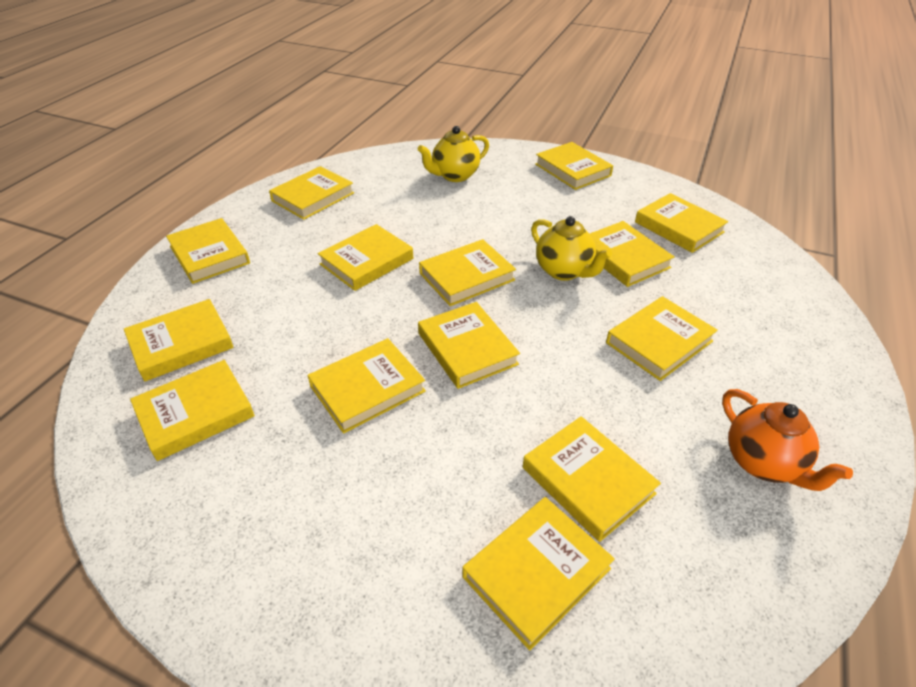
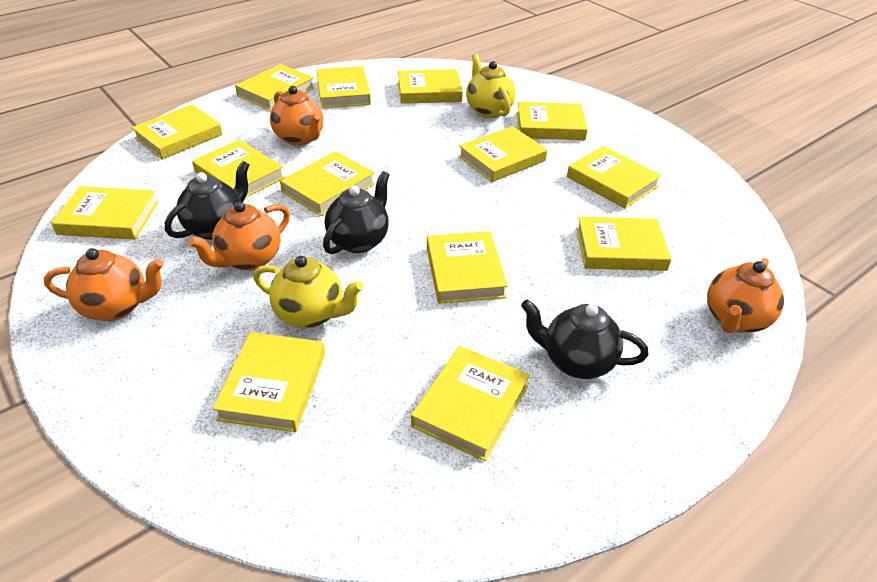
black teapot: none = 0 -> [165,161,250,240] [323,171,390,254] [521,299,648,379] = 3
orange teapot: [722,389,853,491] = 1 -> [44,248,164,321] [188,201,290,271] [270,86,323,146] [707,258,784,333] = 4

